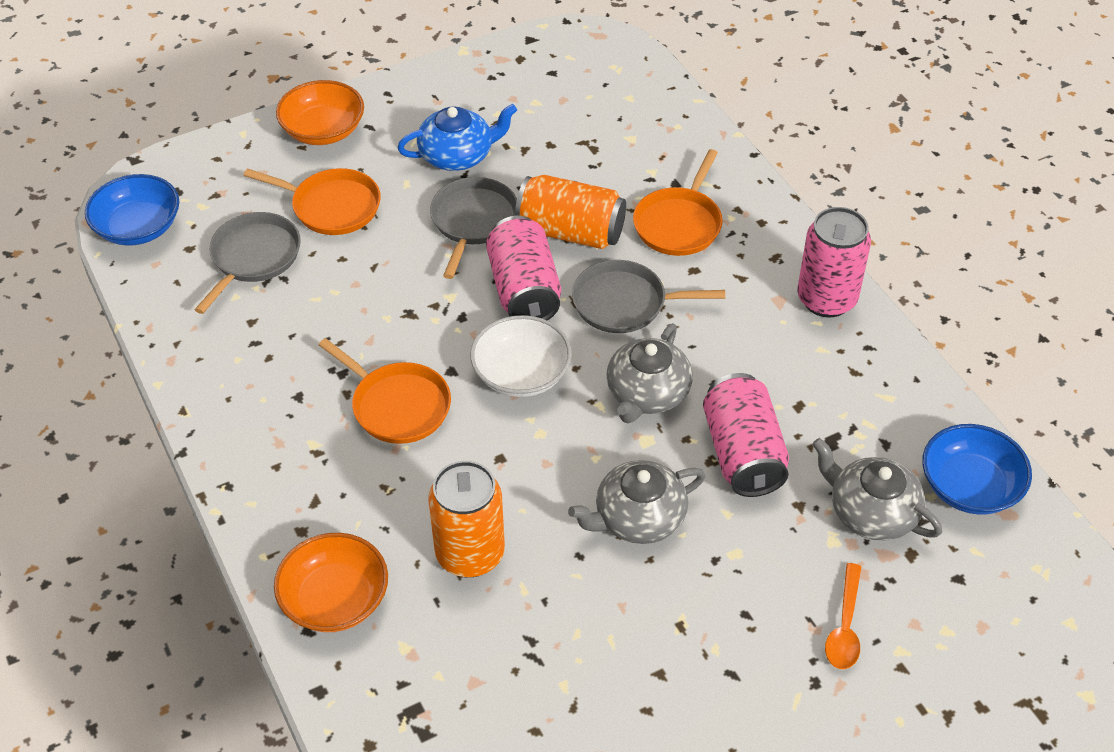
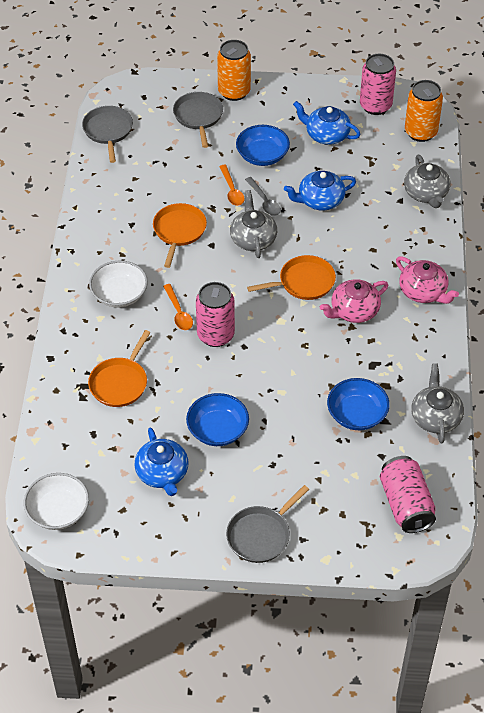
blue bowl: [85,174,179,246] [922,424,1032,515] = 2 -> [186,393,249,446] [236,125,290,166] [327,378,390,430] = 3
blue teapot: [398,104,517,171] = 1 -> [134,428,189,496] [284,171,356,211] [293,101,361,145] = 3
grey spoon: none = 0 -> [245,177,281,216] = 1
orange bowl: [274,533,388,632] [276,80,364,145] = 2 -> none = 0
orange spoon: [825,563,861,669] = 1 -> [163,284,193,330] [219,165,245,206] = 2
pink teapot: none = 0 -> [320,279,388,323] [396,256,459,304] = 2
white bowl: [470,315,572,397] = 1 -> [24,473,89,530] [89,260,148,308] = 2

